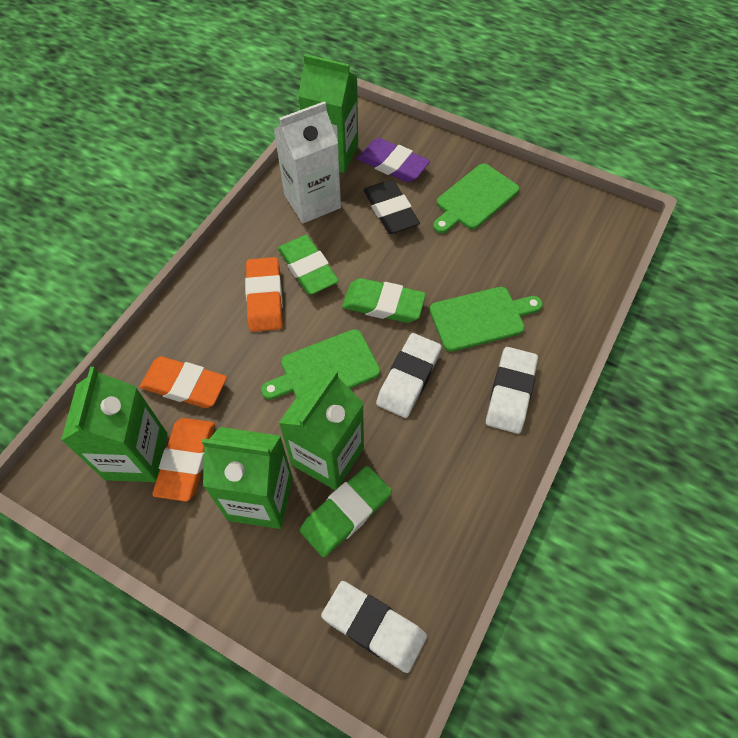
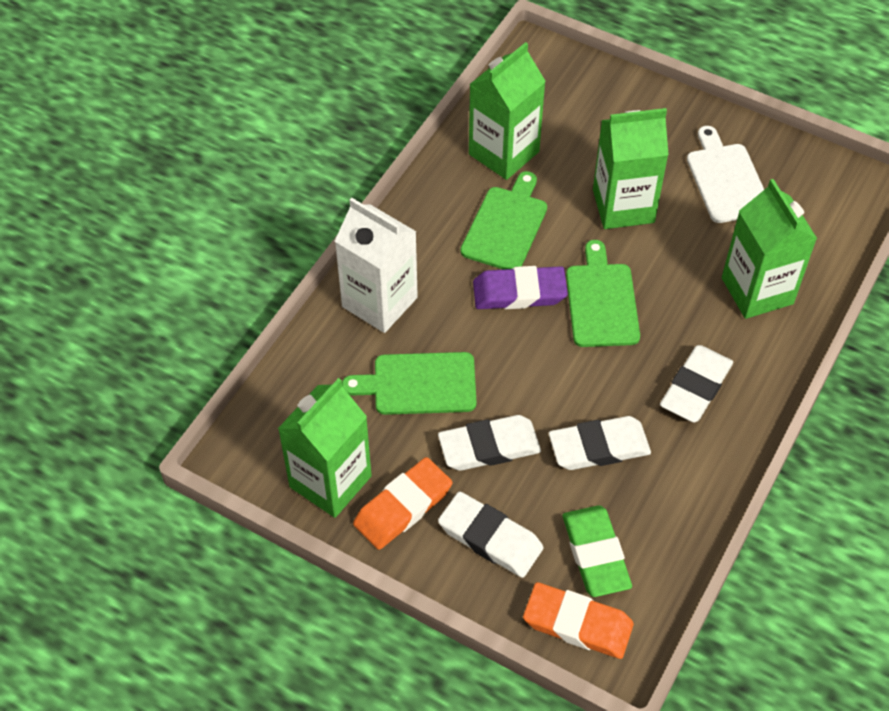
black eraser: [364,180,420,234] = 1 -> none = 0
green eraser: [278,235,339,295] [300,466,392,557] [342,278,426,323] = 3 -> [563,505,632,597] = 1
orange eraser: [140,356,227,408] [152,418,215,502] [245,257,283,332] = 3 -> [353,457,452,550] [523,582,634,659] = 2
white cutting board: none = 0 -> [687,126,764,223] = 1
white eraser: [321,581,427,673] [376,333,442,418] [486,347,538,434] = 3 -> [438,415,541,471] [438,491,544,578] [549,416,651,470] [660,345,733,423] = 4

